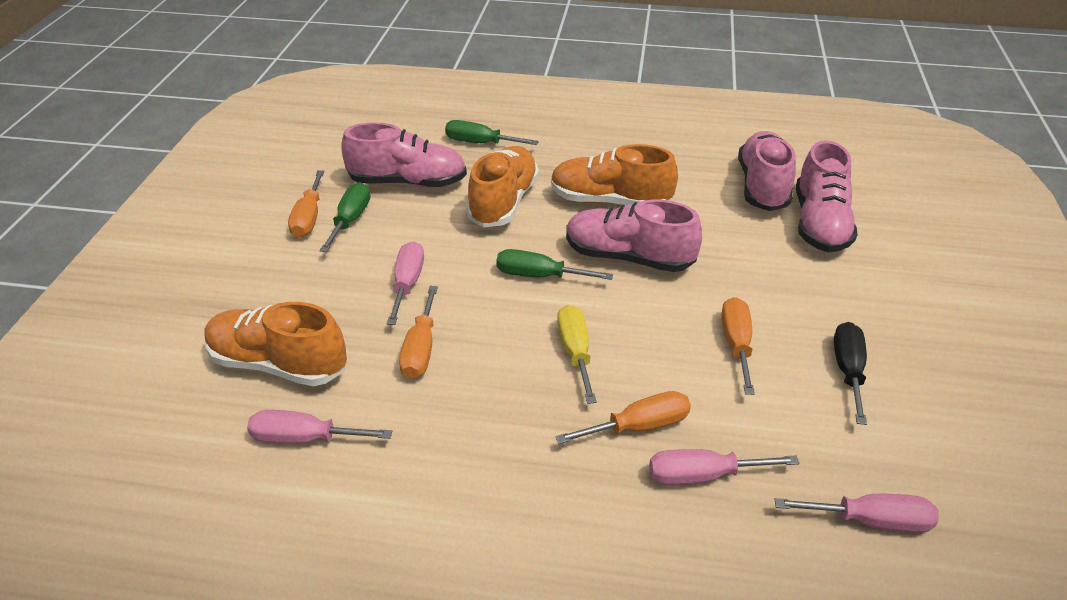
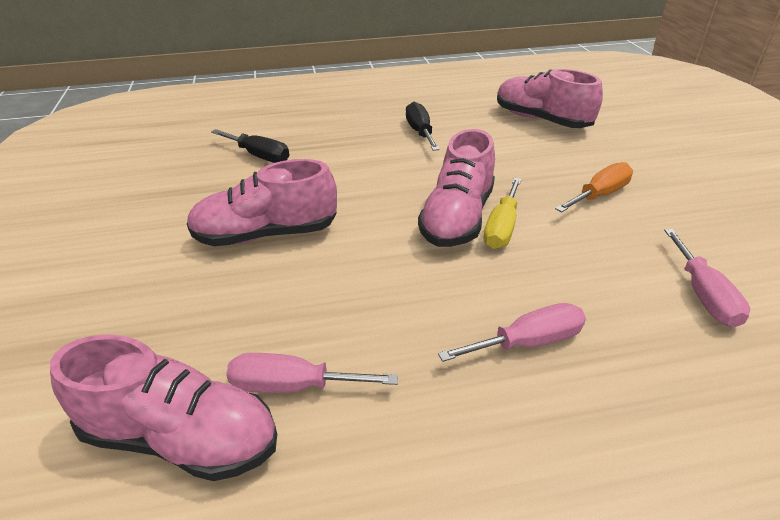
black screwdriver: [834,322,867,425] = 1 -> [211,129,290,163] [406,102,440,151] = 2
green screwdriver: [319,182,370,252] [445,120,539,145] [496,249,613,280] = 3 -> none = 0
orange screwdriver: [288,170,325,237] [399,286,438,379] [555,391,691,444] [722,297,755,395] = 4 -> [555,162,633,212] = 1
orange shoe: [204,302,347,386] [466,146,539,227] [551,144,678,205] = 3 -> none = 0
pink screwdriver: [247,410,392,444] [387,241,424,325] [649,449,799,485] [775,494,939,533] = 4 -> [226,353,398,393] [438,303,586,362] [664,229,750,327] = 3

